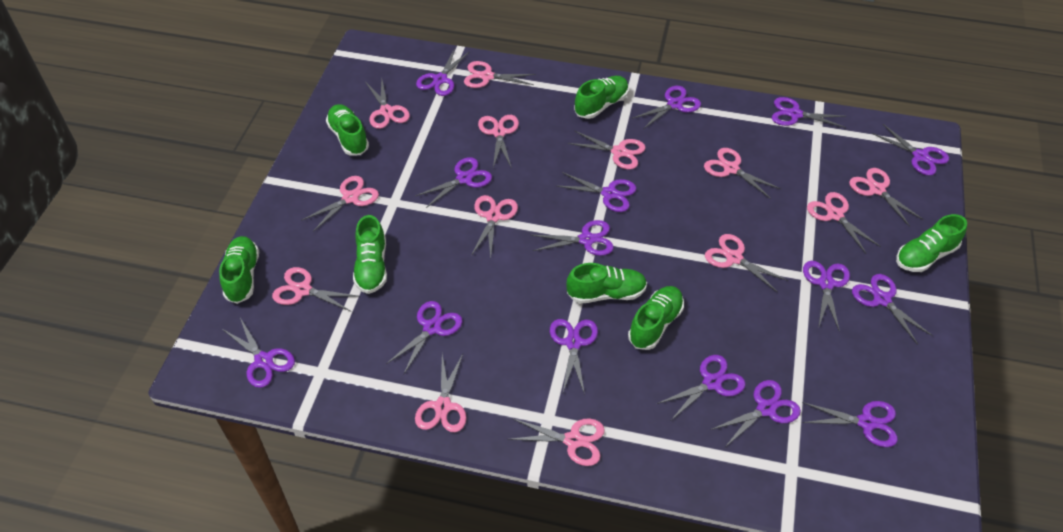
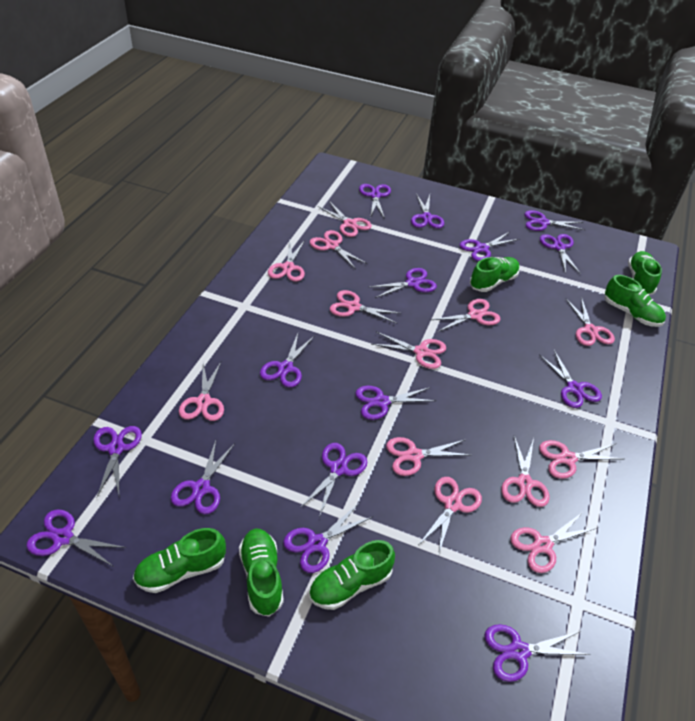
green shoe: [219,236,259,304] [326,104,369,156] [353,215,387,294] [566,263,647,304] [574,76,629,119] [628,286,684,350] [896,214,967,272] = 7 -> [133,528,226,593] [239,529,284,617] [309,540,395,610] [470,257,520,292] [605,275,666,327] [628,251,662,295] = 6

